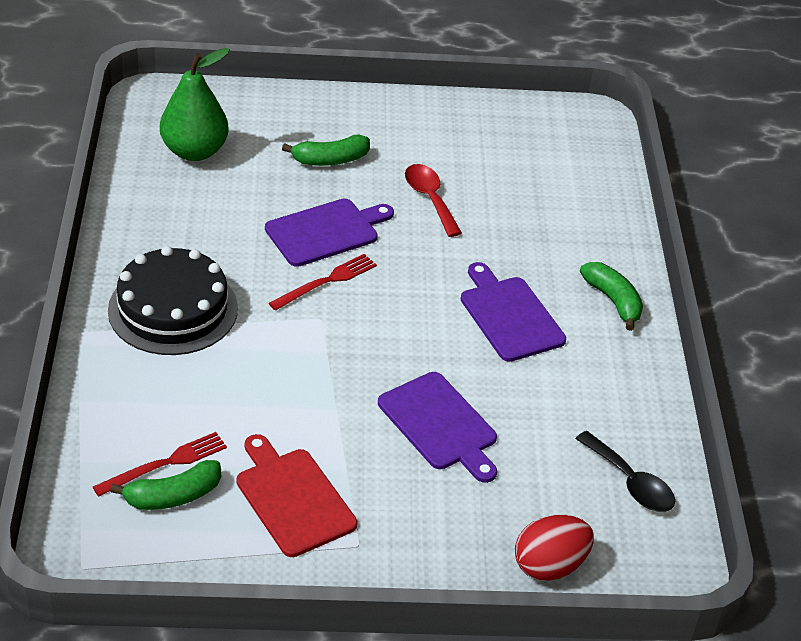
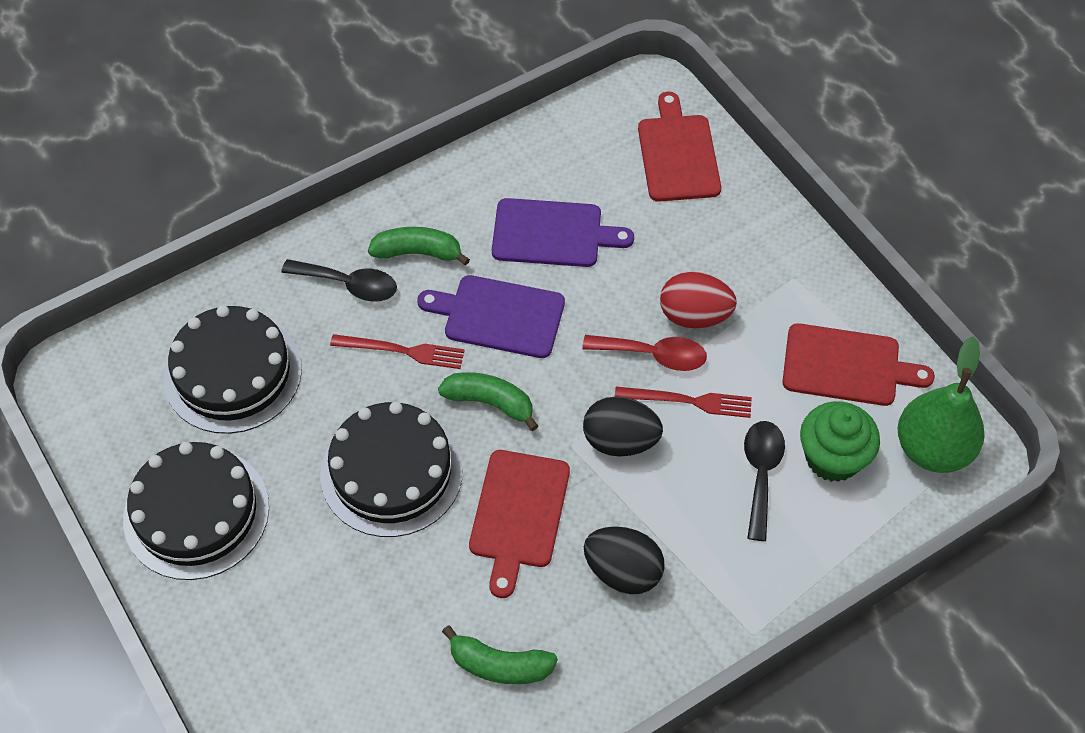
black cake: [108,246,238,355] = 1 -> [123,442,269,580] [164,305,302,434] [320,402,463,537] = 3
black egg: none = 0 -> [583,396,663,457] [584,526,665,594] = 2
black spoon: [575,431,675,512] = 1 -> [281,259,397,302] [744,421,785,541] = 2
green cupcake: none = 0 -> [800,401,880,482] = 1
purple cutting board: [265,198,394,267] [378,372,497,483] [461,262,566,362] = 3 -> [417,275,565,358] [492,198,634,267] = 2
red cutting board: [236,434,357,557] = 1 -> [469,450,570,598] [638,92,721,202] [782,323,935,406] = 3

